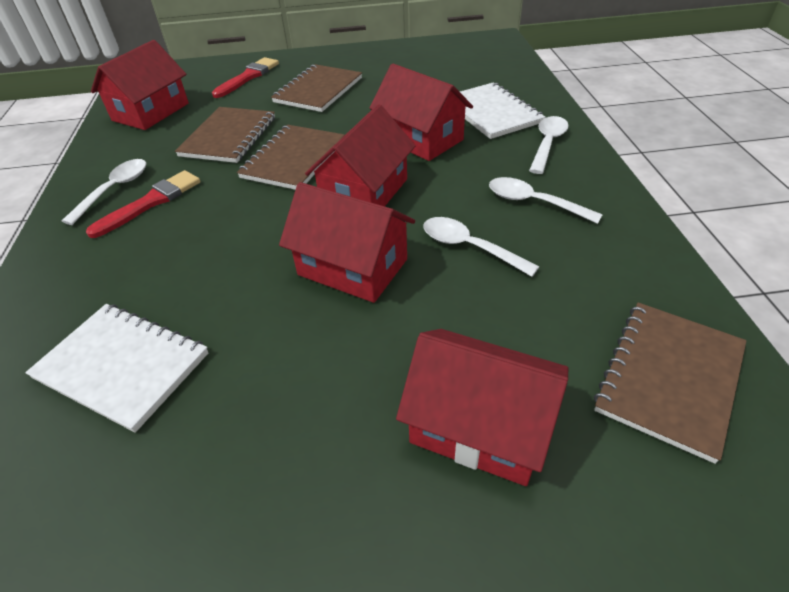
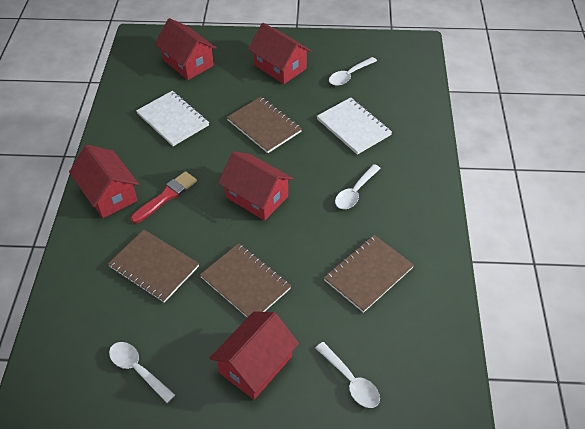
red brush: [86,170,201,238] [212,57,279,98] = 2 -> [131,171,197,223] = 1

